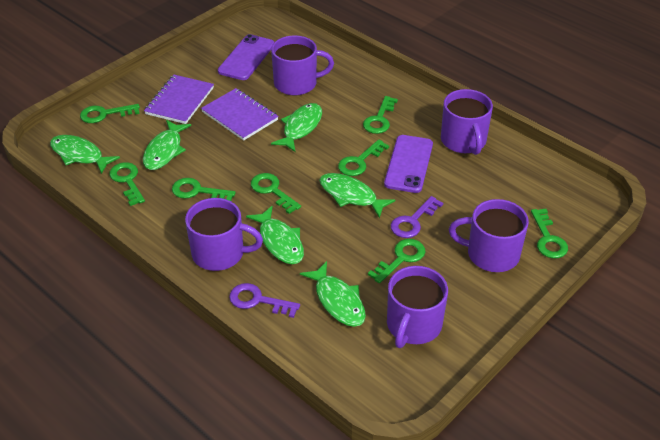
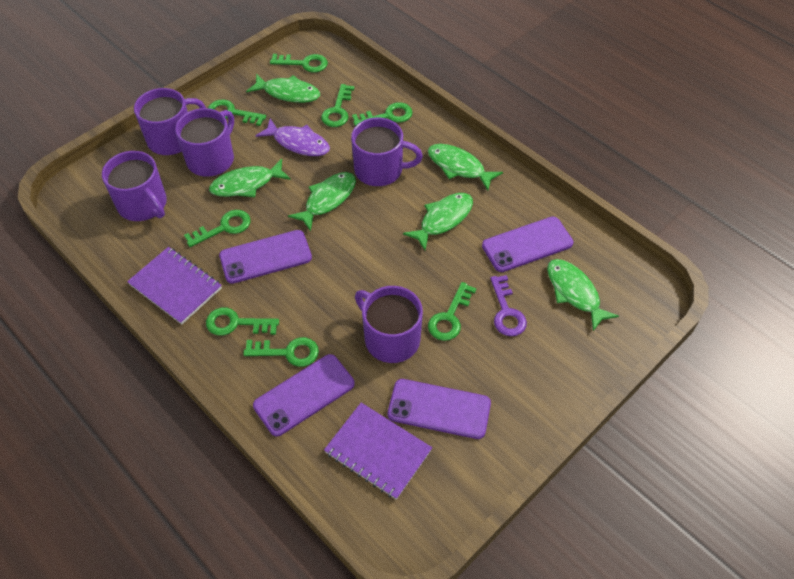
purple fish: none = 0 -> [255,118,330,156] = 1
purple key: [229,283,300,318] [390,196,443,238] = 2 -> [490,275,527,336] = 1
purple phone: [218,34,274,80] [384,135,433,193] = 2 -> [219,230,312,284] [253,354,355,436] [388,379,491,439] [482,217,573,272] = 4

